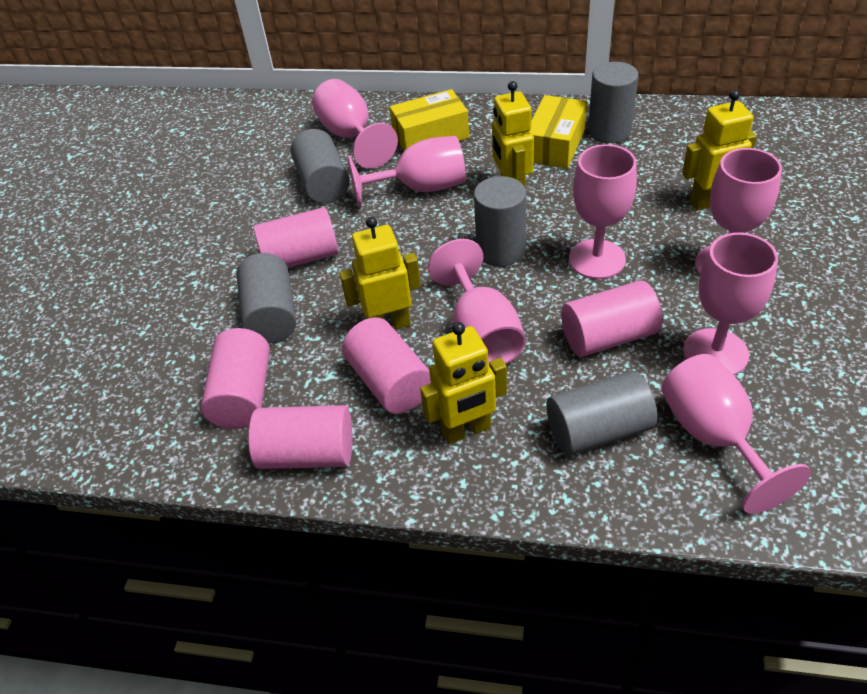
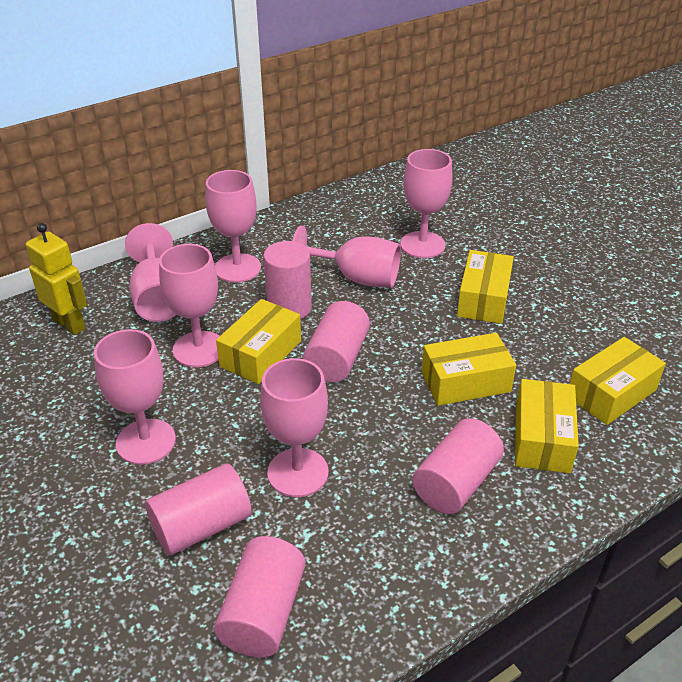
grey cylinder: [237,253,297,344] [291,129,350,203] [474,176,526,267] [546,371,657,456] [588,62,639,143] = 5 -> none = 0
yellow box: [390,89,469,151] [530,95,587,168] = 2 -> [216,299,301,384] [421,333,516,406] [457,250,514,324] [515,379,579,473] [570,337,666,425] = 5
yellow robot: [339,217,421,329] [420,322,507,444] [492,81,534,187] [682,90,757,210] = 4 -> [26,223,87,335] = 1

